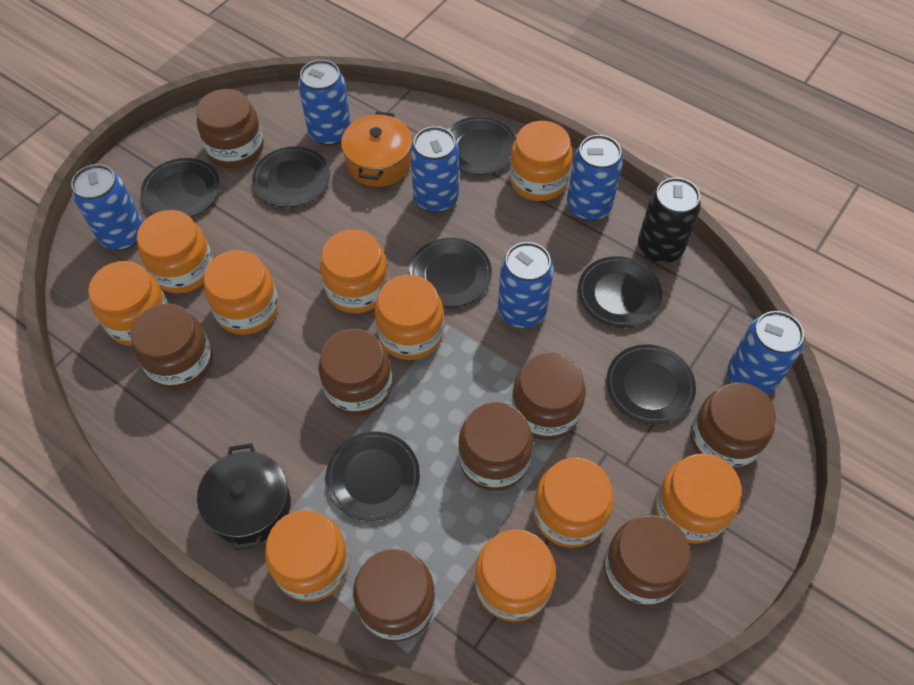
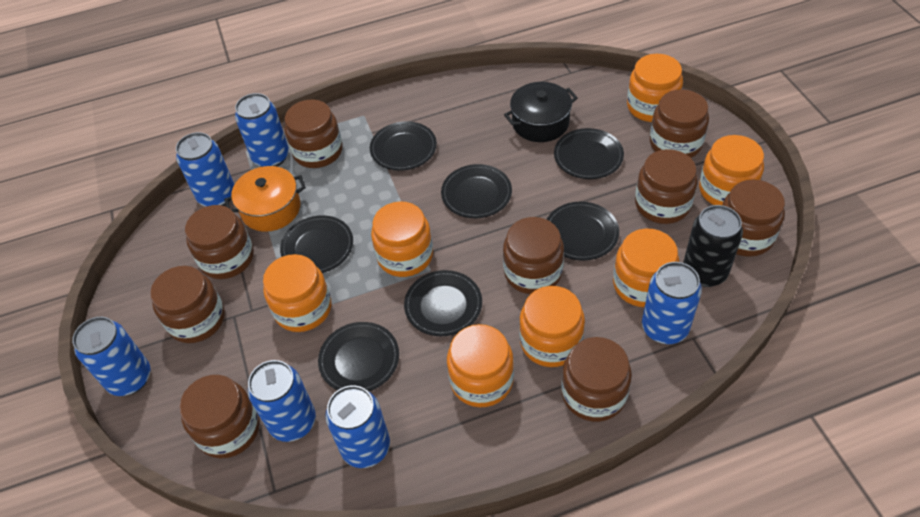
brown jar: [131,303,213,390] [196,89,264,168] [318,329,392,416] [353,549,435,642] [458,402,533,491] [512,353,586,440] [604,515,690,607] [690,382,776,470] = 8 -> [150,266,225,343] [179,375,260,458] [185,205,254,279] [285,99,342,168] [503,217,564,294] [561,337,632,422] [635,149,698,224] [650,89,709,158] [722,180,785,257] = 9
orange jar: [88,261,169,346] [137,210,213,293] [204,250,279,335] [265,510,350,602] [320,229,389,313] [375,275,444,360] [475,529,556,622] [509,121,573,201] [533,458,614,548] [655,453,741,544] = 10 -> [263,254,331,332] [371,201,433,277] [447,324,514,407] [519,286,585,367] [613,228,679,307] [627,54,683,122] [699,135,764,205] = 7

